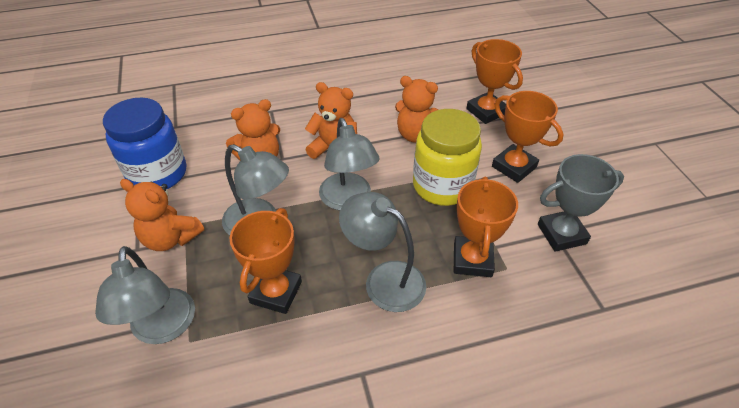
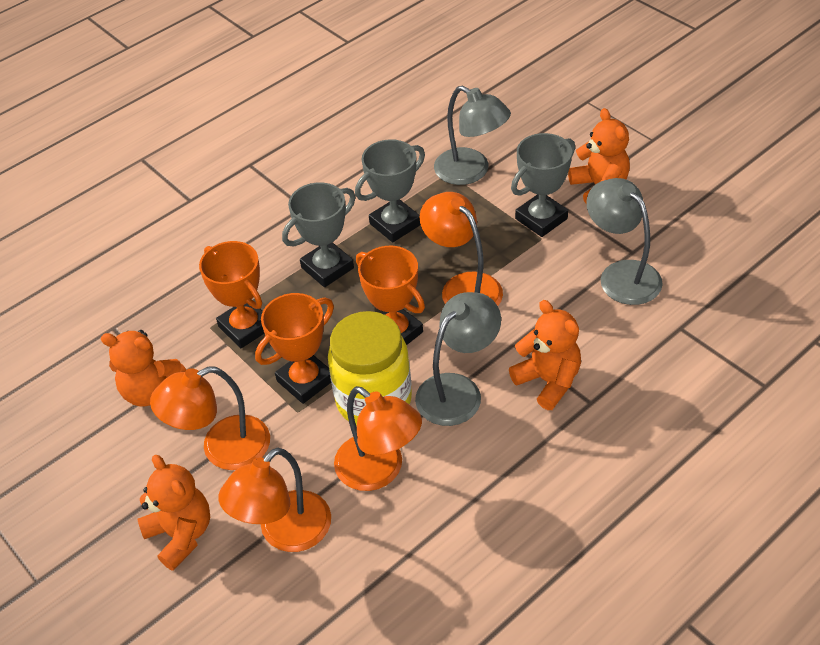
blue jar: [103,98,186,189] = 1 -> none = 0
grey lamp: [95,246,195,344] [222,144,289,235] [319,118,379,210] [339,192,426,312] = 4 -> [415,292,501,426] [434,85,511,185] [586,178,663,305] = 3
grey trophy: [538,154,624,252] = 1 -> [282,182,356,287] [355,139,425,242] [511,133,575,237] = 3
orange lamp: none = 0 -> [150,366,270,470] [218,447,331,552] [334,386,422,491] [420,192,503,306] = 4
orange trophy: [230,208,302,314] [454,177,518,277] [466,39,523,124] [492,91,564,183] = 4 -> [199,241,264,348] [255,293,334,404] [356,246,425,345] = 3

